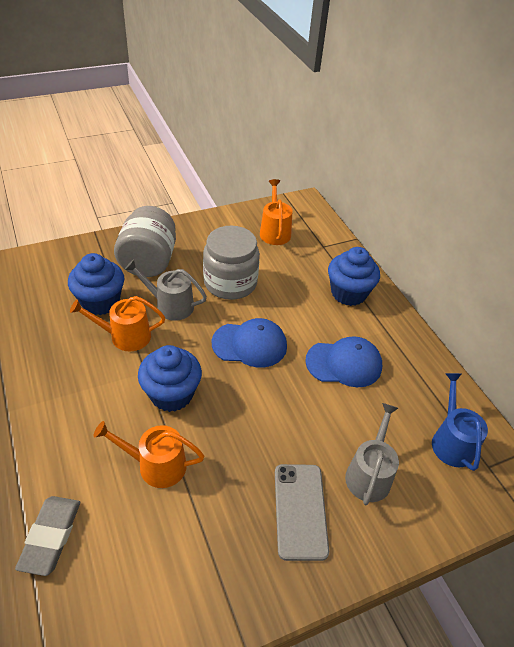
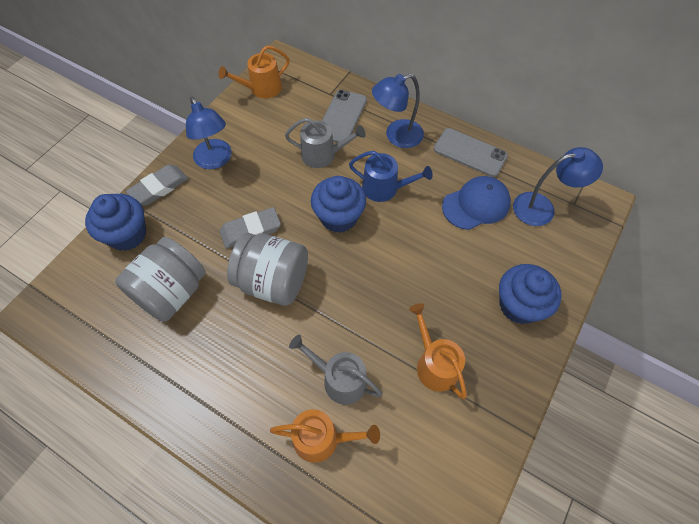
blue cap: [212,318,287,368] [305,336,382,387] = 2 -> [442,176,511,230] = 1
blue lamp: none = 0 -> [186,97,232,169] [372,74,424,148] [513,147,603,226] = 3
grey eraser: [15,496,80,576] = 1 -> [126,165,188,206] [220,207,281,249] = 2
grey phone: [275,464,329,561] = 1 -> [322,90,367,143] [434,128,508,177] = 2

